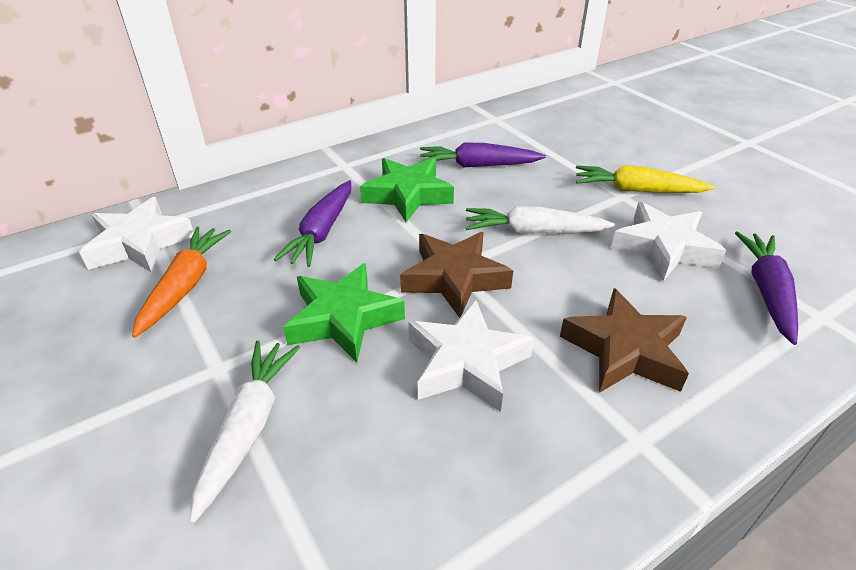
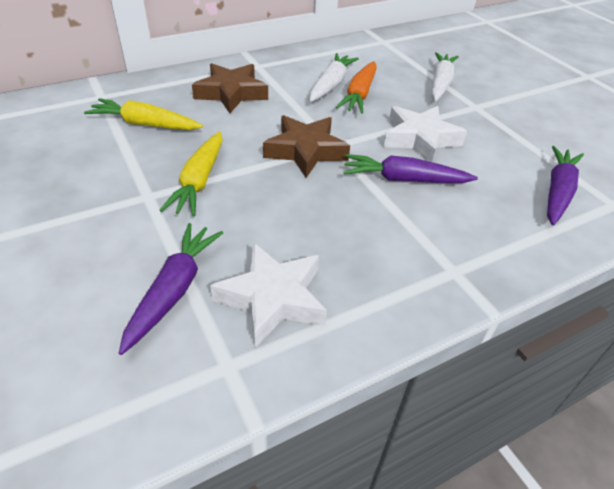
green star: [283,263,405,363] [360,158,454,222] = 2 -> none = 0
white star: [79,197,194,273] [408,300,534,412] [611,202,726,281] = 3 -> [210,242,327,348] [384,106,467,162] = 2
yellow carrot: [576,165,715,193] = 1 -> [84,98,203,130] [159,131,222,216] = 2

